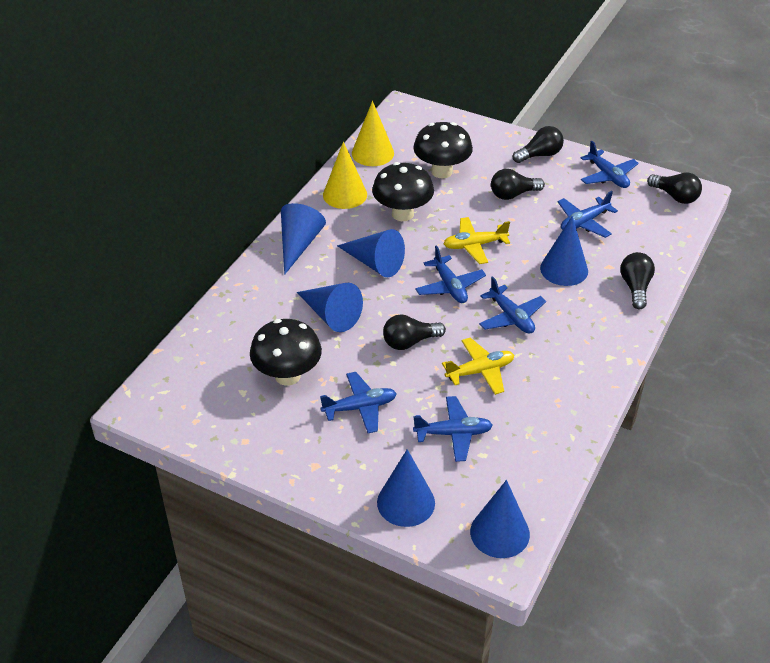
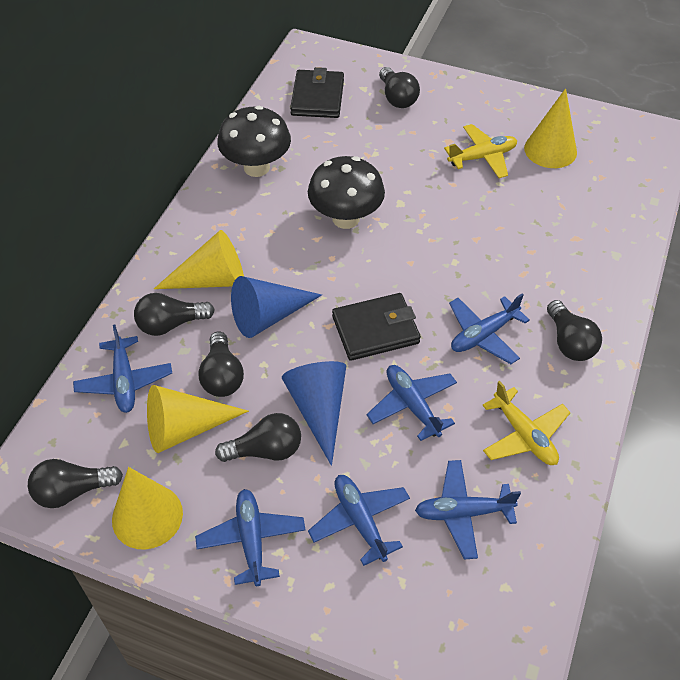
black light bulb: [383,314,446,350] [491,169,545,200] [513,126,564,163] [620,252,655,309] [647,172,702,204] = 5 -> [28,459,123,508] [134,293,215,336] [198,332,244,397] [215,413,301,462] [379,67,420,108] [547,300,602,361] = 6
black mushroom: [250,319,322,386] [372,162,434,221] [413,122,473,178] = 3 -> [217,106,291,177] [308,156,385,229] = 2
black wallet: none = 0 -> [290,67,344,118] [332,293,421,361] = 2
blue cone: [281,203,326,275] [297,283,363,332] [337,229,405,277] [377,449,435,527] [470,480,530,558] [540,216,588,286] = 6 -> [231,276,322,338] [282,361,346,466] = 2
yellow cone: [323,142,367,209] [352,101,394,166] = 2 -> [112,467,183,550] [147,385,249,453] [154,230,244,289] [524,88,577,168] = 4

